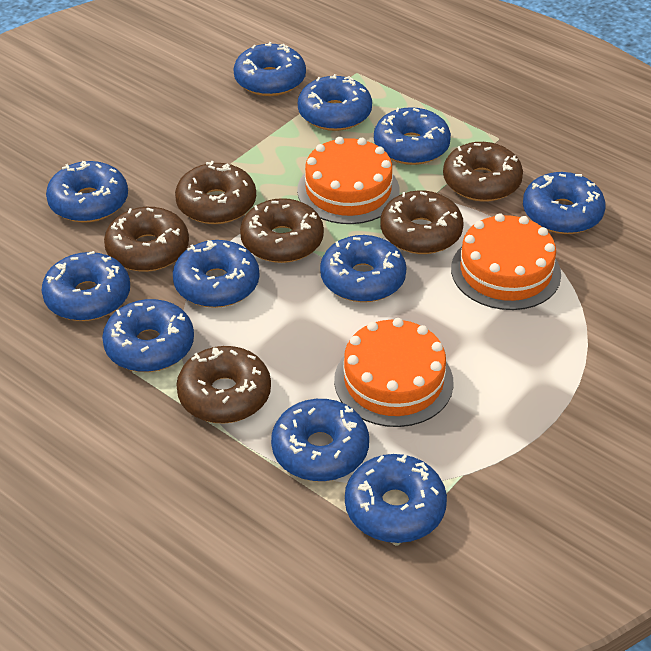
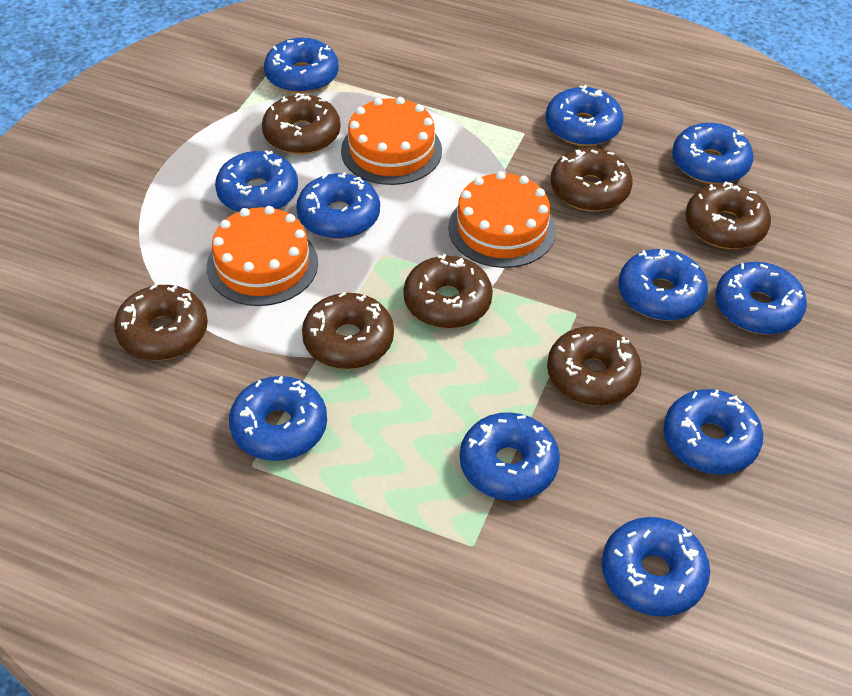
brown donut: [104,207,189,272] [175,161,256,224] [176,346,271,424] [240,198,324,263] [381,190,464,254] [443,142,523,202] = 6 -> [114,284,208,360] [262,93,341,155] [302,292,394,369] [403,254,493,329] [547,326,642,406] [551,148,633,211] [686,181,771,249] = 7

